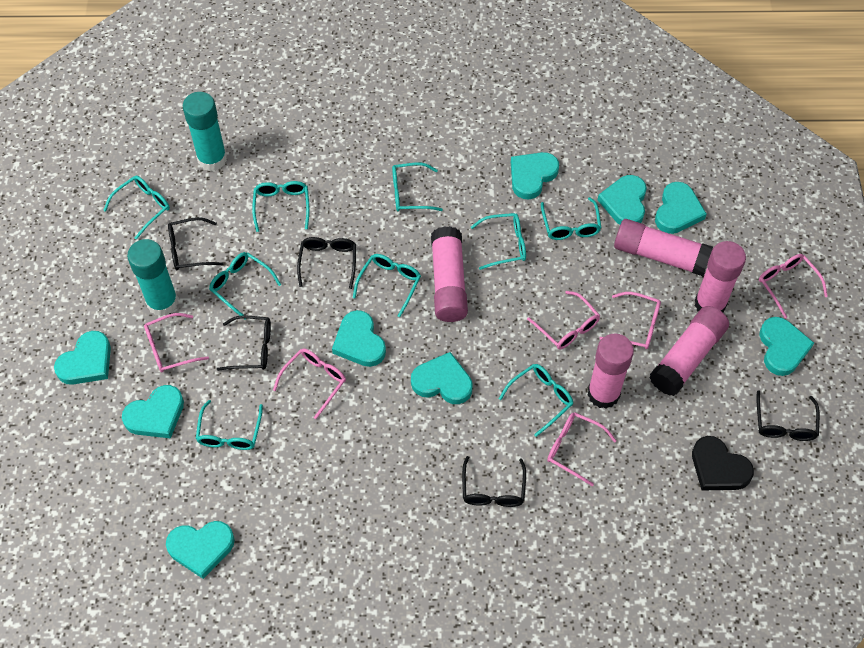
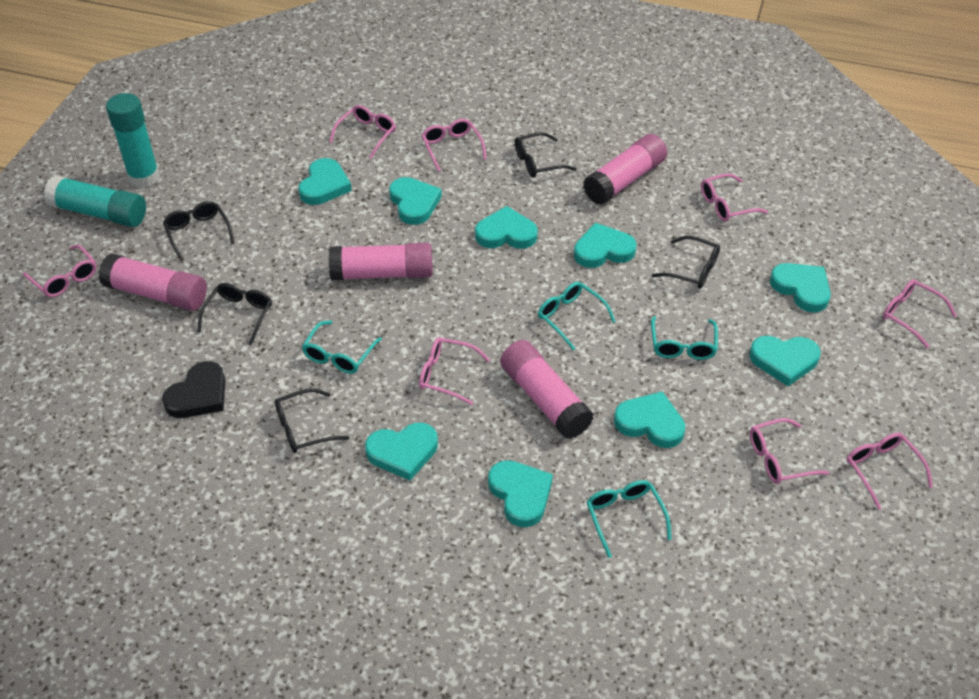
pink glasses: [144,313,209,373] [273,348,346,419] [527,291,600,350] [547,412,616,486] [600,292,661,349] [759,254,828,318] = 6 -> [23,244,97,297] [329,105,396,159] [419,338,490,405] [422,119,487,172] [701,173,768,222] [750,418,829,484] [846,433,933,509] [883,279,957,348] = 8
pink glue stick: [431,226,468,322] [588,333,634,409] [614,219,713,276] [649,306,729,396] [694,241,746,313] = 5 -> [98,253,207,311] [329,243,433,280] [500,340,594,439] [583,134,667,205] = 4
turquoise glasses: [103,176,170,240] [196,400,263,450] [209,252,281,319] [252,181,310,232] [353,254,421,317] [392,163,443,212] [471,213,526,270] [499,364,573,437] [541,197,602,240] = 9 -> [302,321,382,374] [538,282,616,351] [587,480,672,558] [651,316,718,360] = 4

